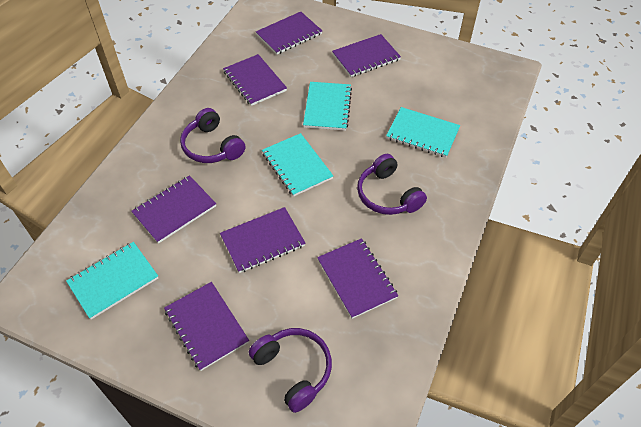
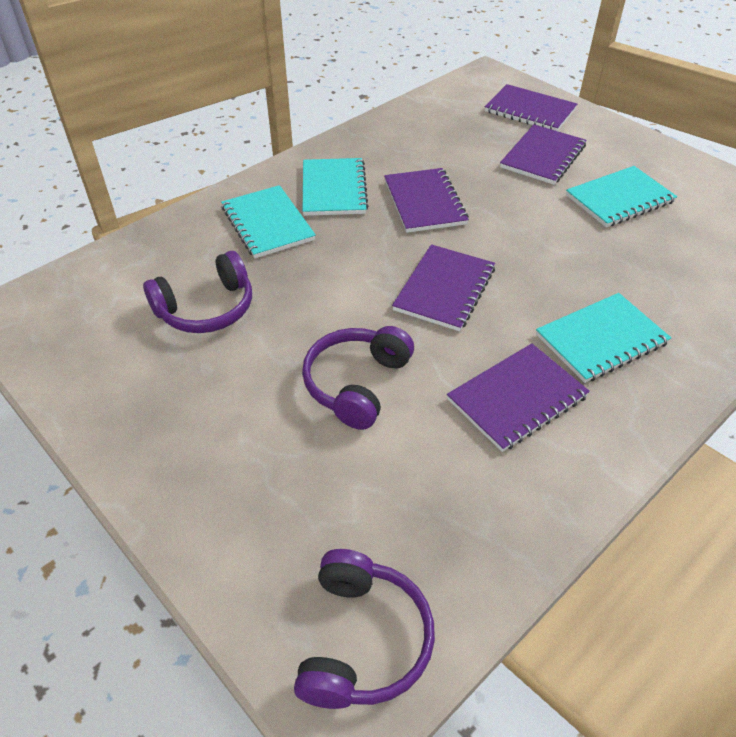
purple notebook: [131,175,216,244] [164,282,249,371] [220,207,306,273] [223,54,287,106] [256,12,322,54] [317,238,398,319] [332,34,401,77] = 7 -> [384,168,469,233] [392,244,495,331] [447,343,590,452] [485,84,577,131] [500,124,586,185] = 5

